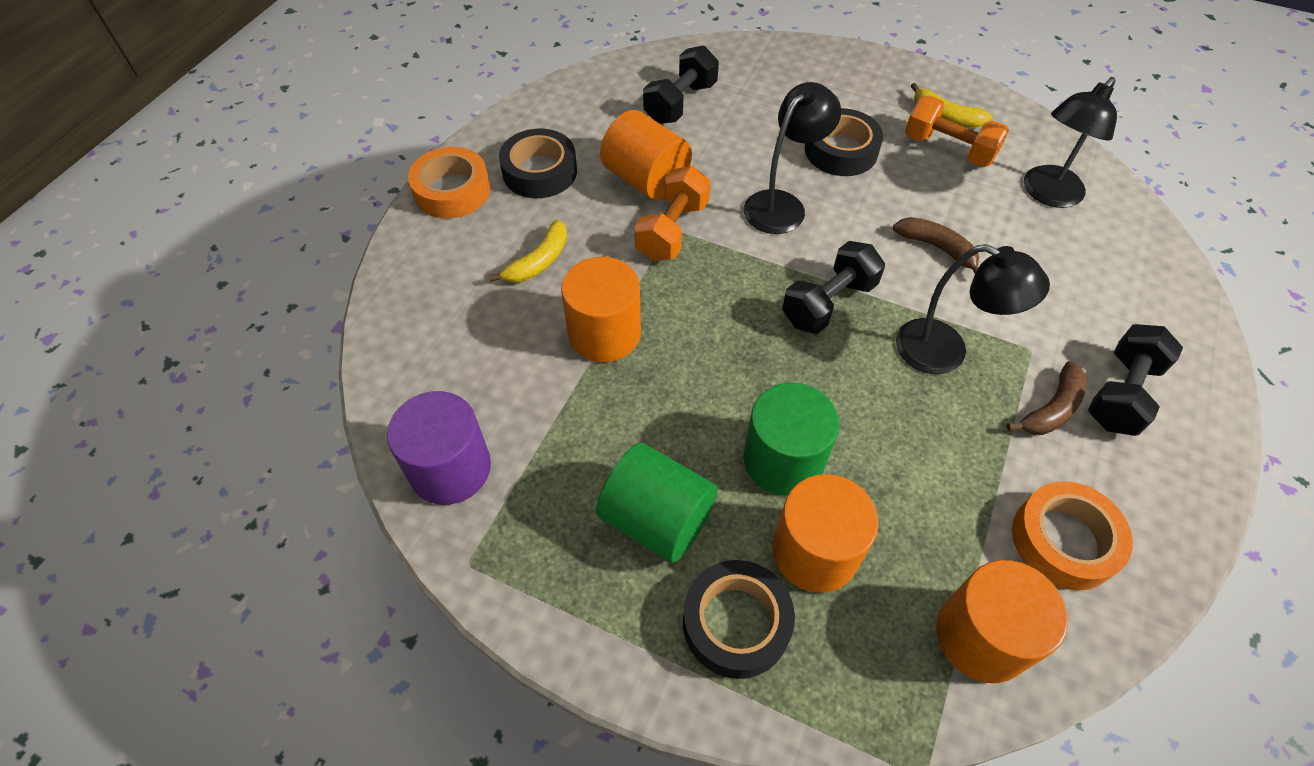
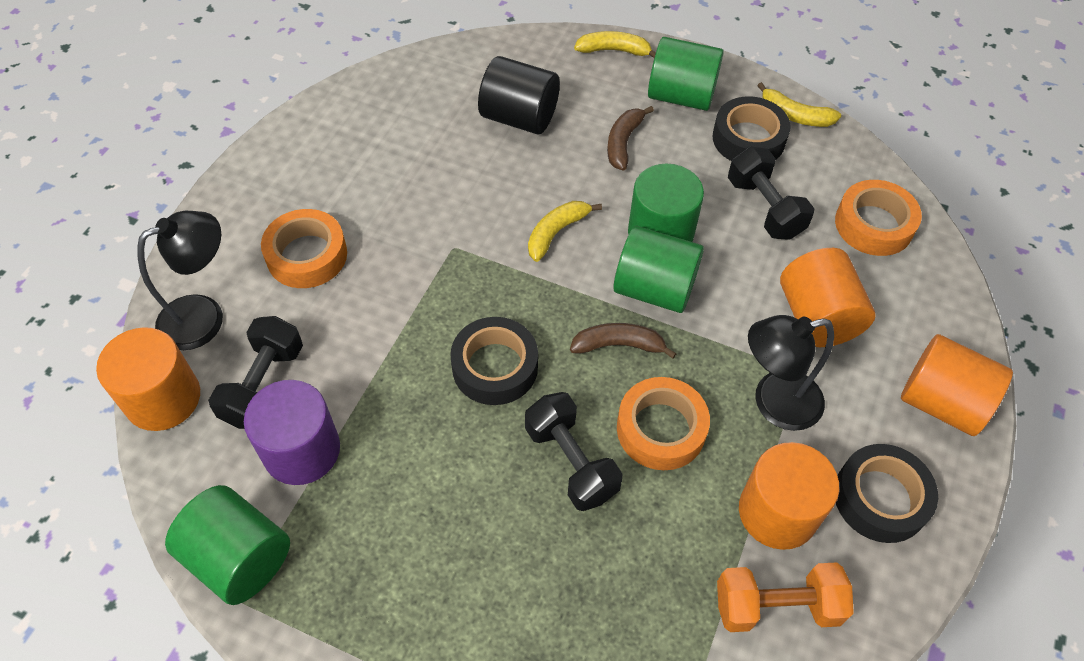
black cylinder: none = 0 -> [478,56,560,134] = 1
black lamp: [744,82,841,234] [896,244,1050,374] [1024,77,1117,208] = 3 -> [137,211,223,350] [748,315,834,431] = 2
green cylinder: [596,443,718,563] [743,383,839,496] = 2 -> [165,485,290,605] [614,226,704,313] [628,164,704,242] [648,37,724,111] = 4
orange dumbbell: [634,166,711,261] [905,96,1009,167] = 2 -> [717,562,854,632] = 1
orange tape: [408,147,490,218] [1012,481,1133,591] = 2 -> [261,209,347,288] [617,377,710,470] [835,180,922,256] = 3
yellow banana: [489,220,567,283] [911,83,992,128] = 2 -> [528,201,602,262] [574,31,656,58] [757,82,841,127] = 3

